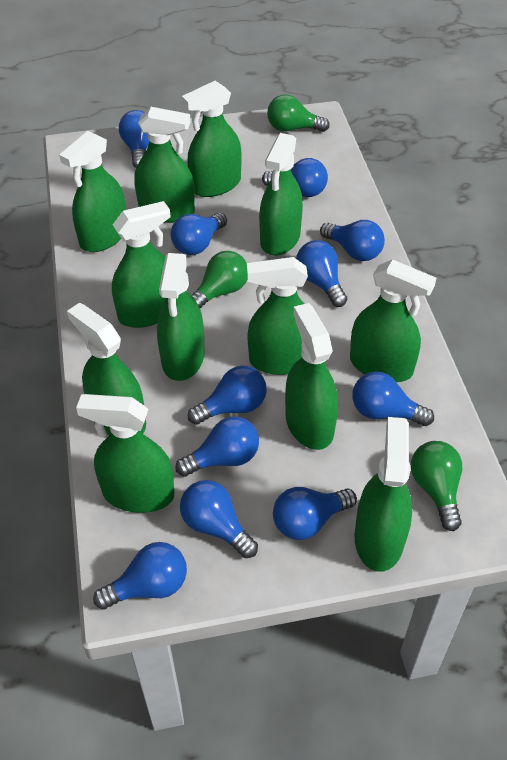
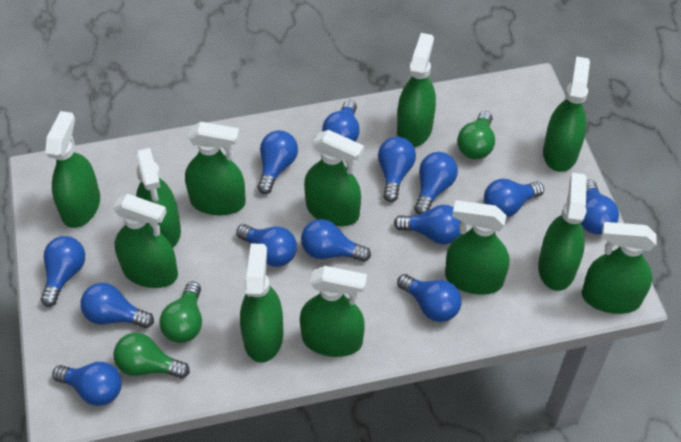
blue light bulb: [93,542,187,610] [119,110,149,168] [171,213,227,255] [175,416,259,477] [180,480,258,558] [188,366,267,425] [262,158,328,197] [273,487,357,540] [296,240,347,307] [320,220,385,261] [352,372,434,426] = 11 -> [41,236,85,307] [52,362,122,406] [80,283,154,328] [236,224,297,267] [257,130,298,194] [301,219,371,262] [322,100,360,142] [378,137,416,202] [394,205,461,244] [397,274,461,322] [414,152,458,215] [484,179,544,217] [581,180,619,235] = 13

